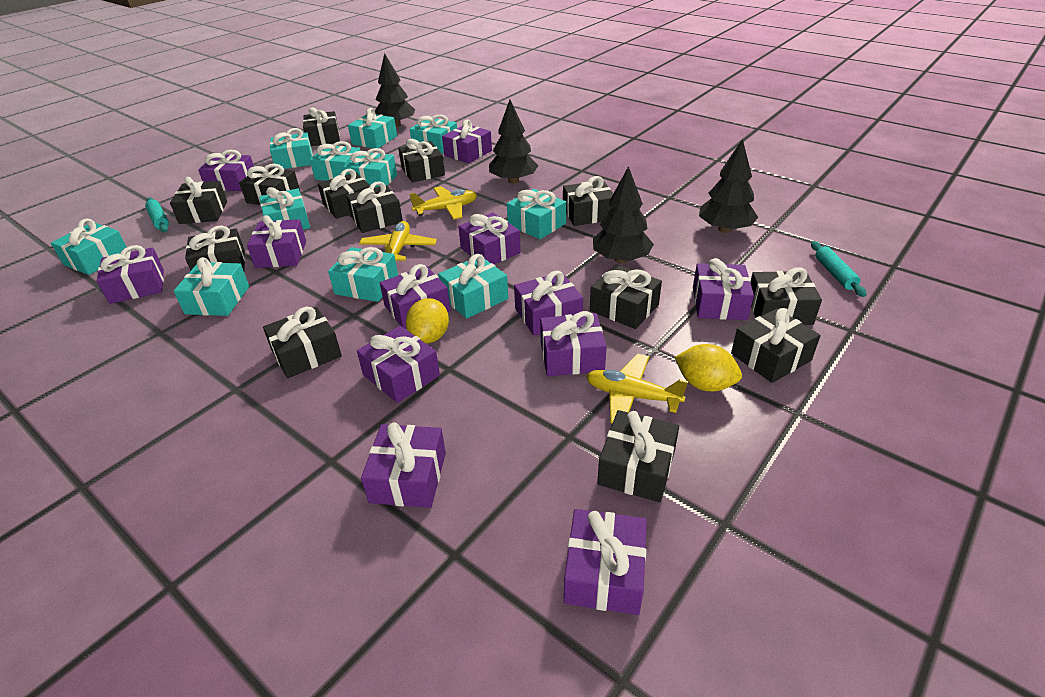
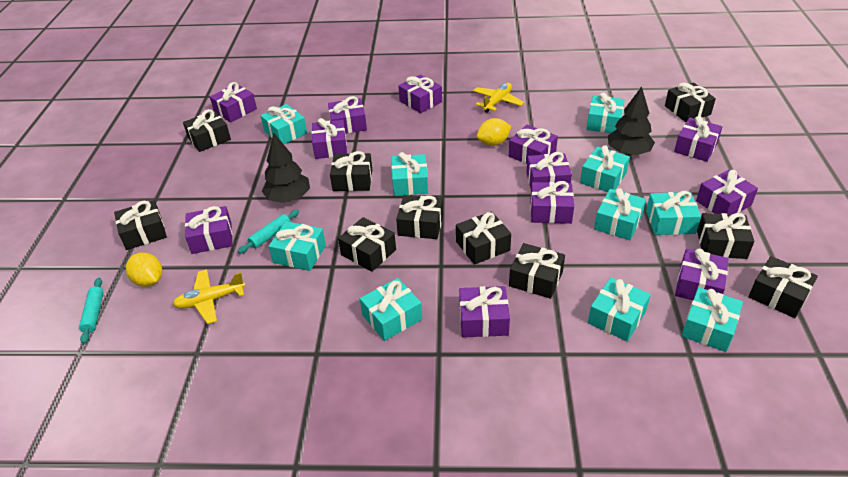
black gift: [170,177,227,224] [185,225,245,271] [239,164,300,205] [263,306,342,378] [303,107,340,146] [318,169,370,219] [346,181,403,233] [398,139,445,183] [563,176,613,226] [590,264,662,329] [597,410,679,502] [731,308,820,383] [750,267,822,325] = 13 -> [114,200,167,250] [183,109,231,152] [330,151,372,191] [338,217,396,272] [396,195,443,239] [456,211,511,265] [509,243,565,299] [665,82,716,122] [697,213,754,259] [748,256,818,318] = 10
black tree: [375,53,415,127] [489,100,538,184] [593,166,654,263] [699,139,758,233] = 4 -> [262,133,310,203] [608,87,655,156] = 2
turquoise gift: [51,218,129,275] [174,257,249,316] [259,187,310,230] [270,128,313,169] [310,141,360,181] [328,247,398,302] [343,148,397,188] [348,108,397,148] [410,115,457,154] [438,254,508,319] [507,189,566,239] = 11 -> [260,104,307,144] [268,221,326,271] [360,278,422,341] [391,152,428,196] [580,145,630,192] [586,93,625,133] [588,277,651,341] [594,188,646,240] [646,191,701,235] [681,287,743,352] = 10
yellow plane: [359,221,437,261] [410,186,477,220] [586,354,688,424] = 3 -> [173,269,245,324] [473,83,524,113] = 2

